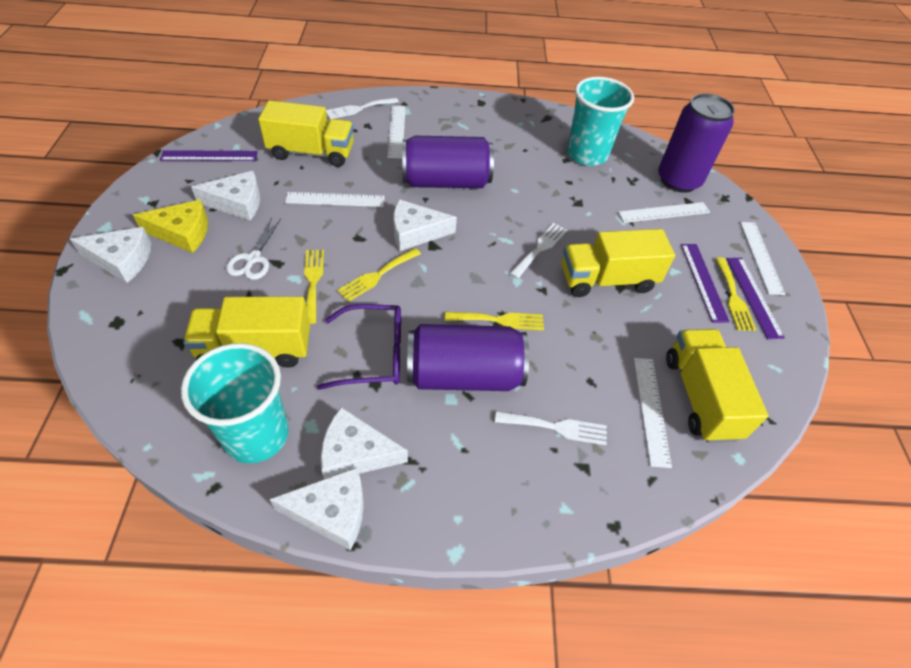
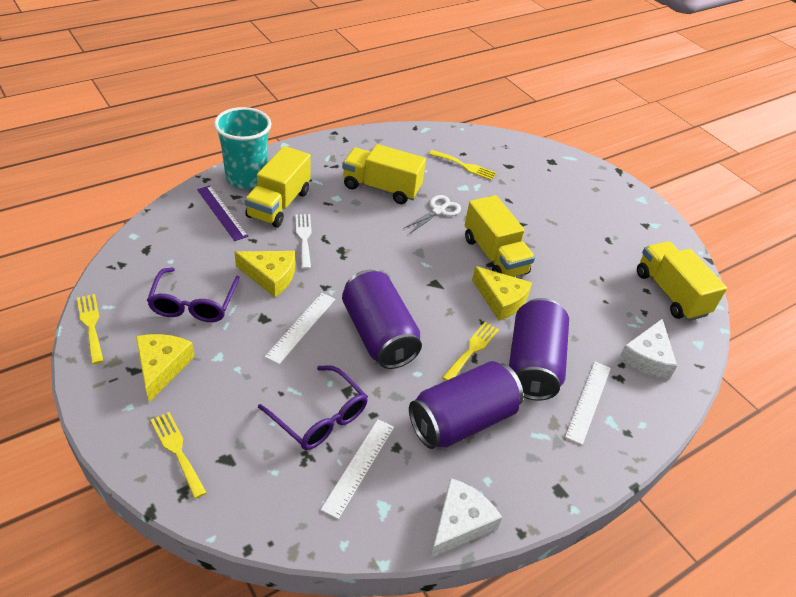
purple glasses: [317,304,401,390] = 1 -> [147,268,240,322] [258,365,368,450] = 2
purple ruler: [160,150,258,161] [681,244,730,323] [727,258,785,339] = 3 -> [197,186,248,241] = 1
turquoise cup: [181,343,289,463] [567,77,634,166] = 2 -> [214,107,272,189] = 1
white cheese: [70,227,151,283] [191,171,260,221] [269,467,364,550] [321,407,408,479] [394,199,457,251] = 5 -> [430,478,502,559] [619,319,677,379] = 2
white fork: [326,98,399,119] [495,411,607,445] [510,223,567,279] = 3 -> [295,214,312,269] = 1
white ruler: [285,192,385,207] [388,106,406,158] [618,202,710,223] [634,358,672,468] [740,222,785,295] = 5 -> [265,293,335,364] [321,419,394,519] [565,362,611,445] = 3
yellow cheese: [133,200,208,253] = 1 -> [136,334,195,402] [235,251,295,297] [472,266,532,321] = 3

